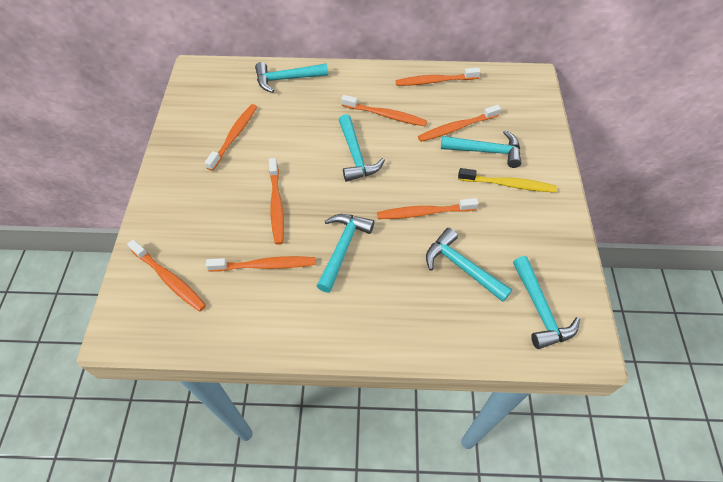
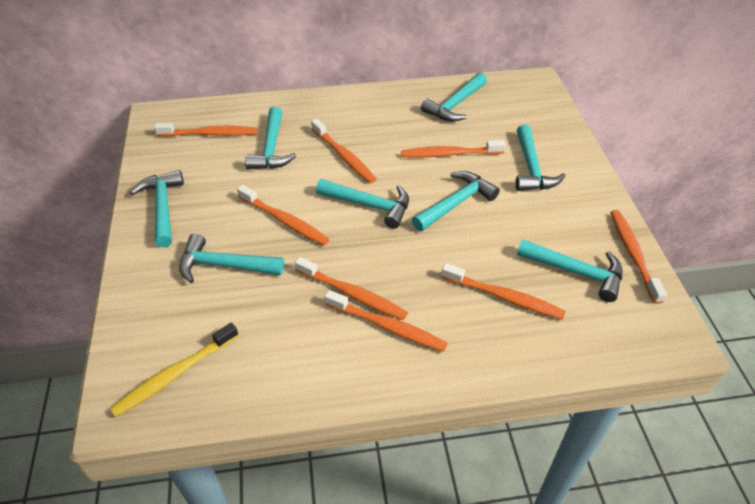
turquoise hammer: [255,62,328,93] [317,214,374,293] [339,114,385,182] [426,228,512,302] [441,130,521,168] [513,256,580,349] = 6 -> [130,170,184,247] [179,233,284,283] [245,107,296,169] [316,179,409,229] [412,171,500,231] [421,72,487,121] [515,124,565,191] [517,239,623,302] = 8

